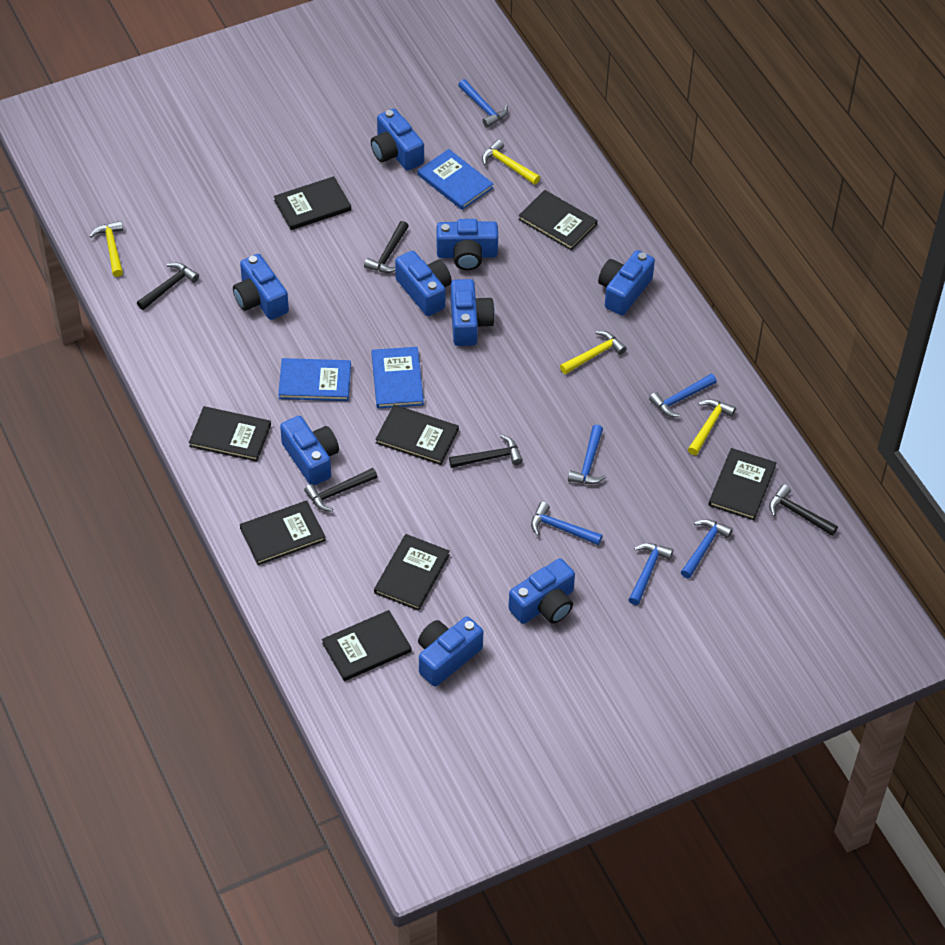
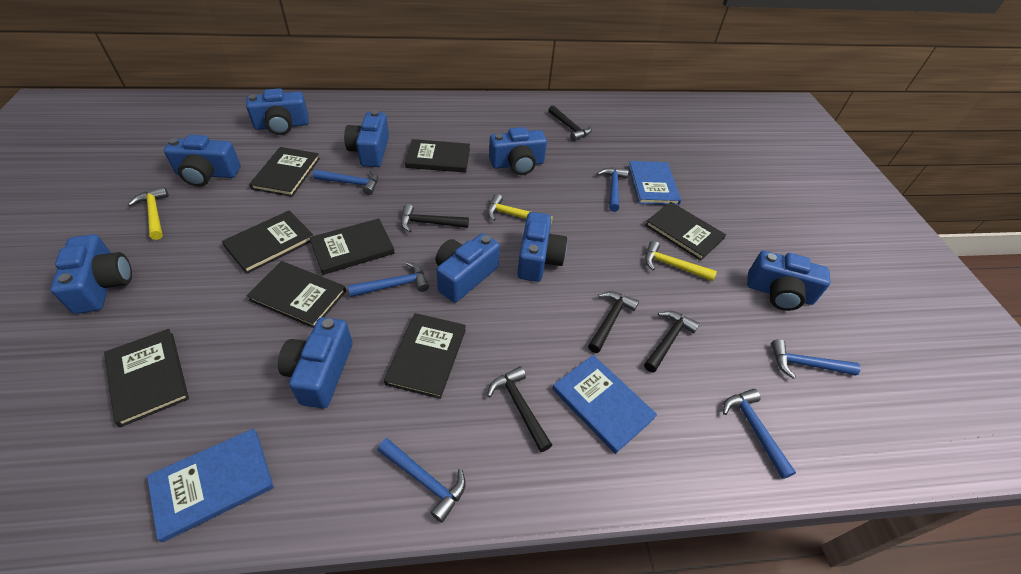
yellow hammer: [90,221,123,277] [482,140,540,185] [560,331,627,374] [688,399,736,455] = 4 -> [128,187,169,240] [487,194,553,223] [645,241,717,281] = 3

